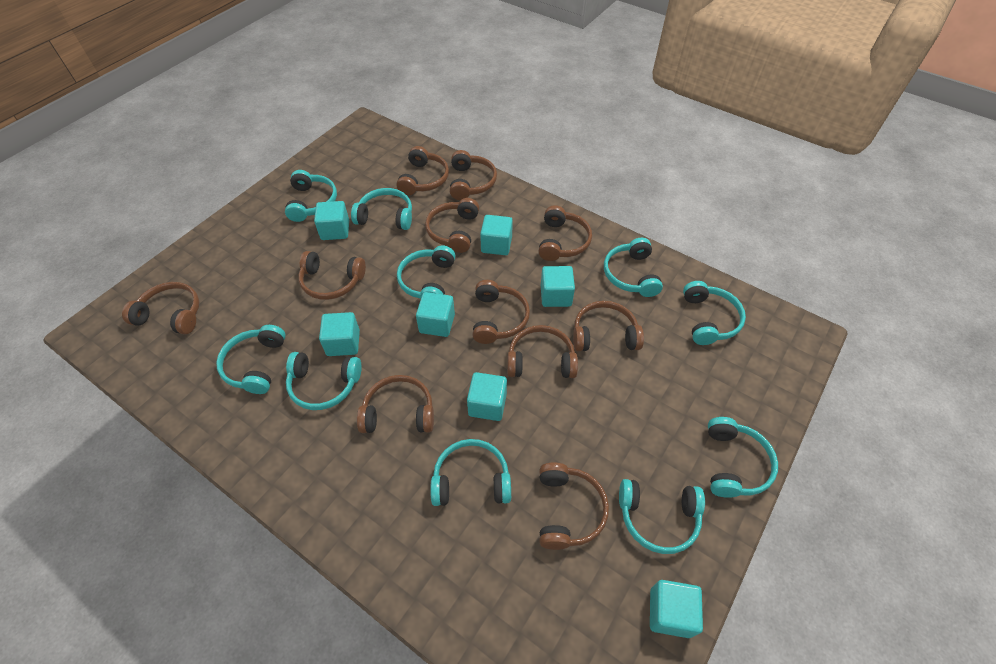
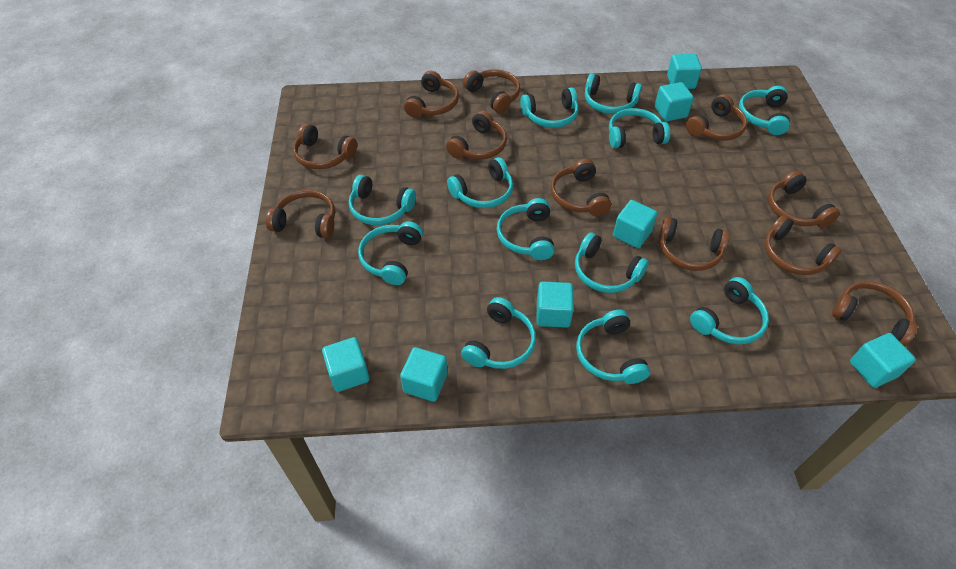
turquoise headphones: [216,325,286,394] [285,170,337,222] [286,352,362,410] [351,188,412,230] [397,245,455,299] [430,439,511,506] [604,238,663,297] [619,479,705,554] [683,281,746,345] [708,417,778,498] = 10 -> [349,175,416,225] [358,221,423,285] [447,157,513,208] [461,297,536,369] [497,198,554,260] [520,88,579,128] [575,232,649,293] [576,309,650,384] [585,73,642,114] [609,108,670,149] [690,277,769,344] [739,86,790,135] = 12

